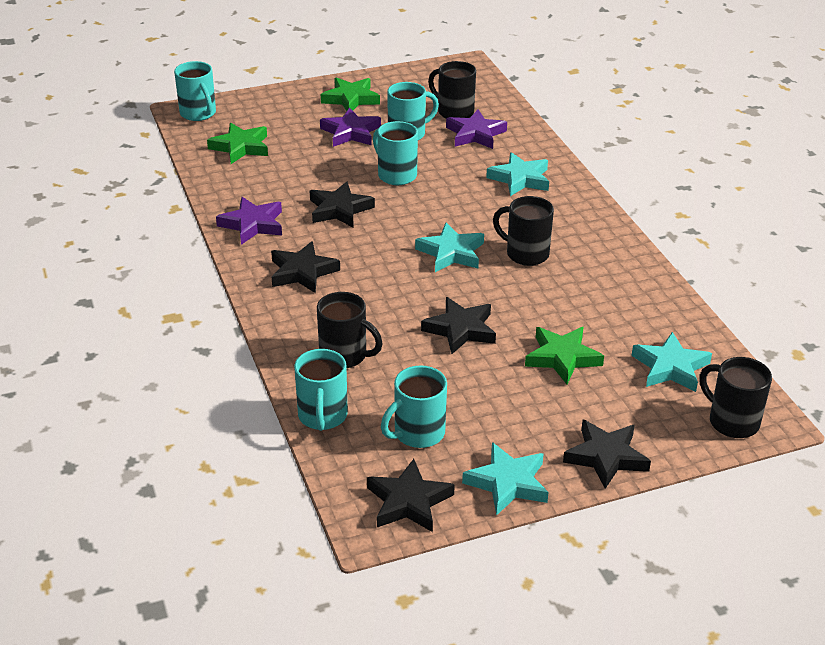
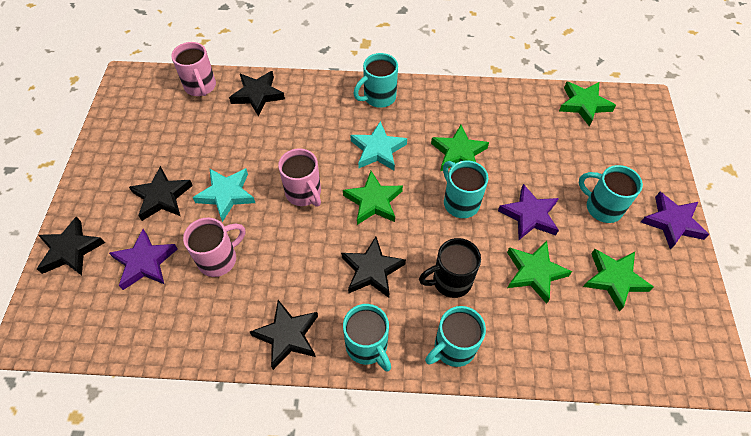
black mug: [317,292,383,368] [428,61,476,118] [493,196,554,266] [699,357,772,438] = 4 -> [419,238,481,298] = 1
green star: [207,123,268,164] [321,78,380,111] [525,327,604,384] = 3 -> [343,171,403,225] [431,125,489,171] [507,241,572,304] [559,81,616,127] [583,249,654,312] = 5
pink mug: none = 0 -> [171,42,216,96] [183,217,245,277] [278,148,321,206] = 3
turquoise star: [415,223,484,272] [462,442,549,516] [486,152,549,196] [631,332,712,392] = 4 -> [193,168,255,222] [351,121,407,170] = 2

